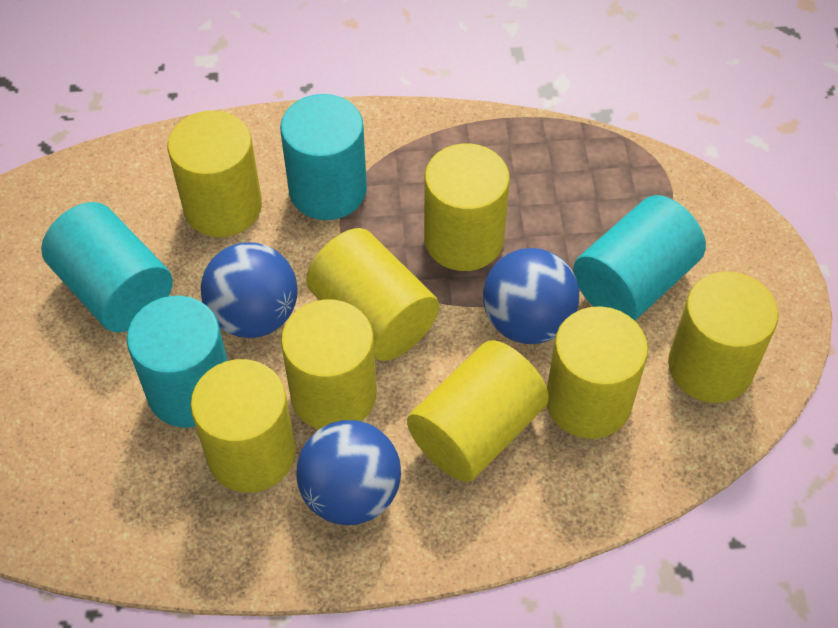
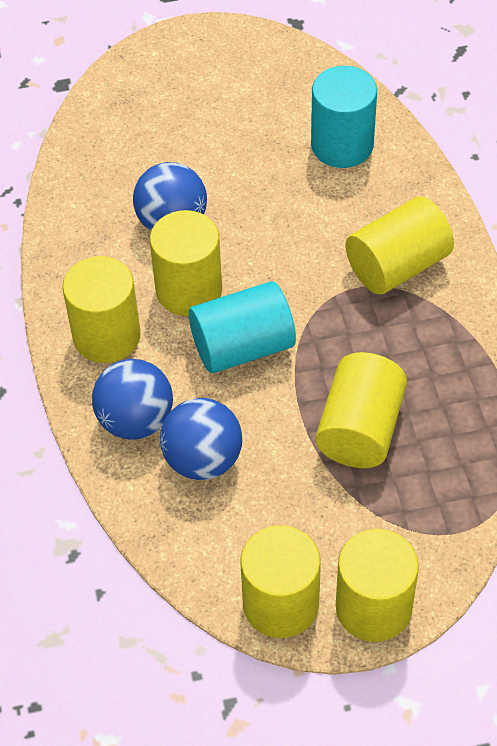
turquoise cylinder: [41,202,173,332] [127,296,228,428] [280,94,367,220] [573,195,706,321] = 4 -> [189,281,296,373] [311,66,377,168] = 2
yellow cylinder: [167,110,262,237] [190,359,295,493] [281,299,377,430] [306,228,439,361] [407,340,549,482] [424,143,510,271] [546,306,648,439] [668,272,778,403] = 8 -> [62,256,141,363] [150,210,222,316] [240,525,321,638] [316,352,407,468] [336,529,419,642] [345,197,454,295] = 6

